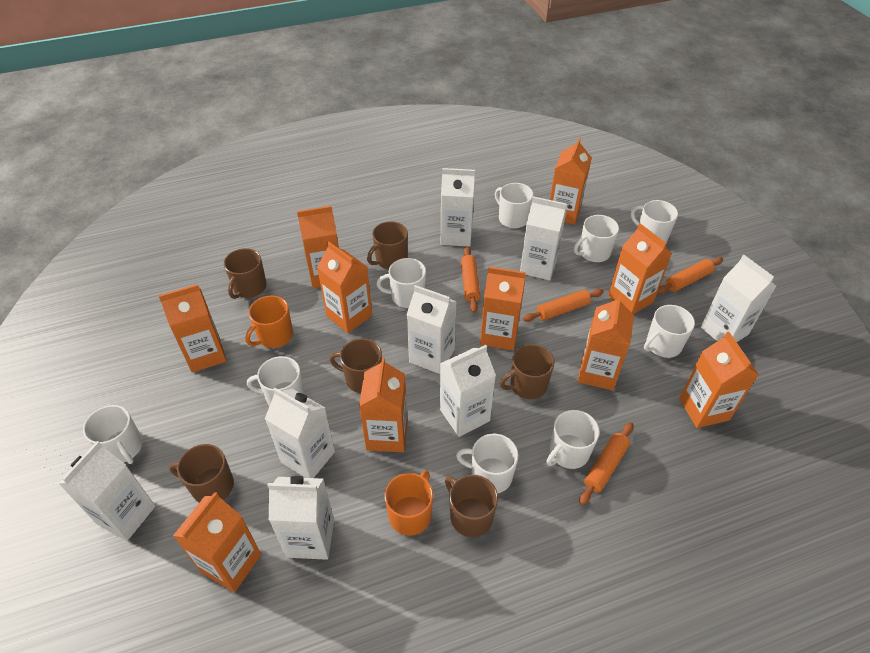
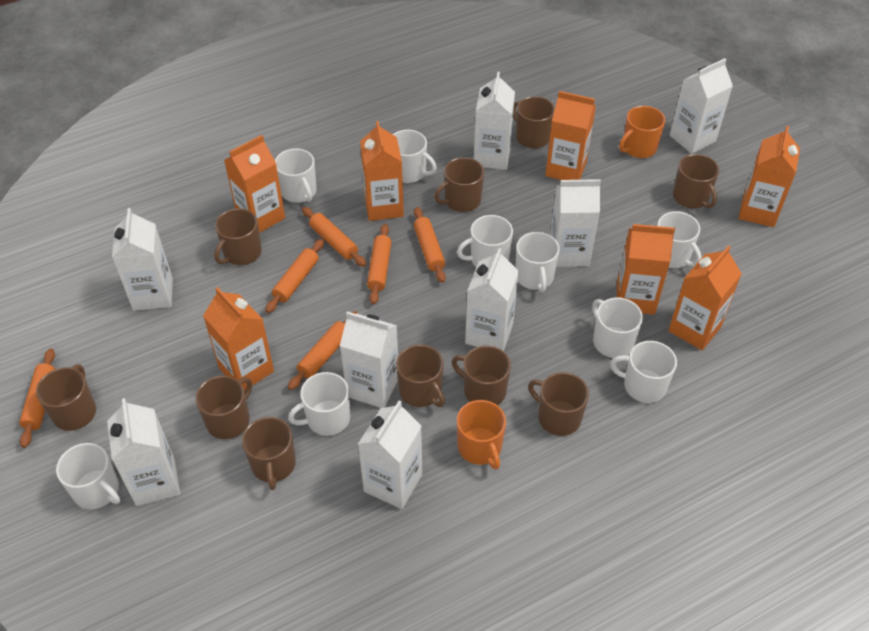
brown mug: [169,444,234,503] [224,248,267,299] [330,338,382,393] [367,221,408,269] [445,475,498,537] [500,344,554,399] = 6 -> [36,364,96,431] [196,376,252,439] [214,209,262,265] [242,417,296,490] [396,345,445,407] [434,157,484,212] [452,346,511,405] [513,96,555,148] [528,372,589,436] [673,154,719,208] = 10
orange carton: [158,284,227,373] [173,492,261,592] [297,206,339,289] [317,241,372,333] [359,357,408,452] [480,267,526,350] [550,138,592,225] [578,295,634,390] [608,223,672,314] [679,332,759,428] = 10 -> [203,287,274,391] [224,135,285,233] [360,121,404,221] [545,91,596,180] [617,224,675,315] [668,246,742,350] [739,126,800,227] = 7
orange rolling pin: [461,246,480,313] [523,289,604,322] [579,422,634,505] [657,257,723,294] = 4 -> [19,349,55,448] [265,239,324,313] [288,311,358,390] [302,207,366,267] [367,224,392,304] [414,207,446,283] = 6

